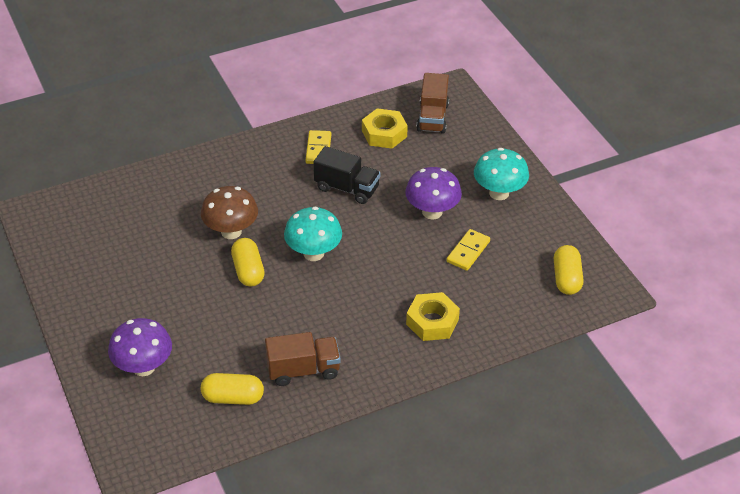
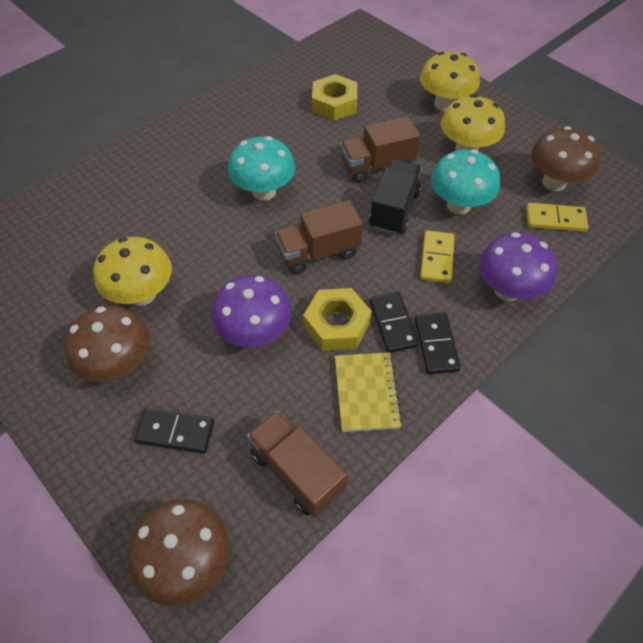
black domino: none = 0 -> [134,408,214,454] [370,292,419,353] [415,312,461,374] = 3
brown mushroom: [201,186,258,239] = 1 -> [64,306,150,382] [128,500,230,606] [531,126,601,191] = 3
brown truck: [265,332,341,386] [416,73,449,134] = 2 -> [247,410,347,517] [275,200,363,274] [340,116,420,183] = 3
yellow capsule: [201,373,264,405] [231,238,265,286] [554,245,583,295] = 3 -> none = 0
yellow mushroom: none = 0 -> [93,237,172,306] [420,52,480,111] [441,94,505,151] = 3
yellow notebook: none = 0 -> [335,352,402,432] = 1

